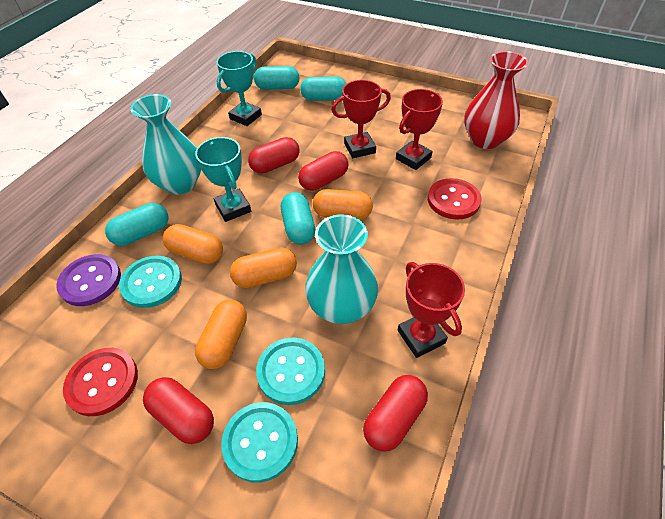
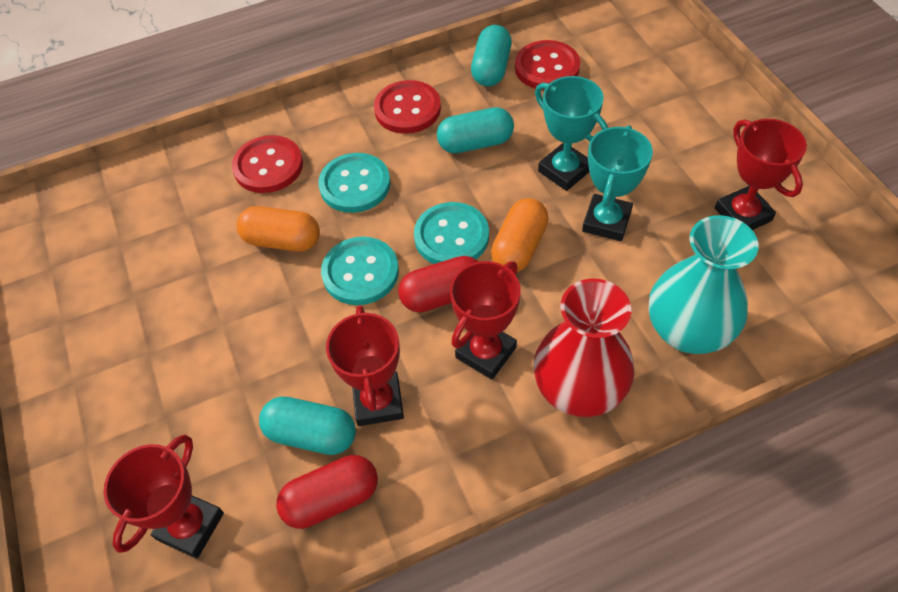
orange capsule: [163,224,223,264] [195,300,247,369] [230,247,297,288] [313,189,373,220] = 4 -> [237,206,320,252] [491,198,549,272] = 2
purple button: [56,254,121,306] = 1 -> none = 0
red button: [63,348,138,416] [428,178,482,220] = 2 -> [232,135,303,193] [374,80,441,134] [515,40,580,90] = 3
red capsule: [143,377,214,444] [248,137,300,174] [298,151,348,191] [363,375,428,452] = 4 -> [276,455,378,529] [398,256,479,312] = 2
red trophy: [332,80,391,158] [396,89,443,170] [398,262,465,358] = 3 -> [103,434,224,558] [326,305,404,426] [450,261,521,379] [715,119,807,230] = 4
turquoise capsule: [105,203,168,246] [254,66,300,90] [281,192,315,245] [300,77,346,101] = 4 -> [259,397,356,455] [437,107,514,153] [471,25,512,86] = 3
turquoise vase: [130,94,201,195] [305,214,378,324] = 2 -> [649,215,759,354] = 1

